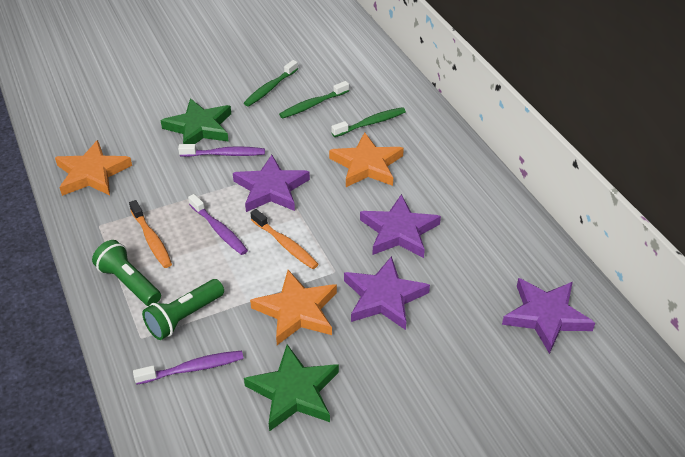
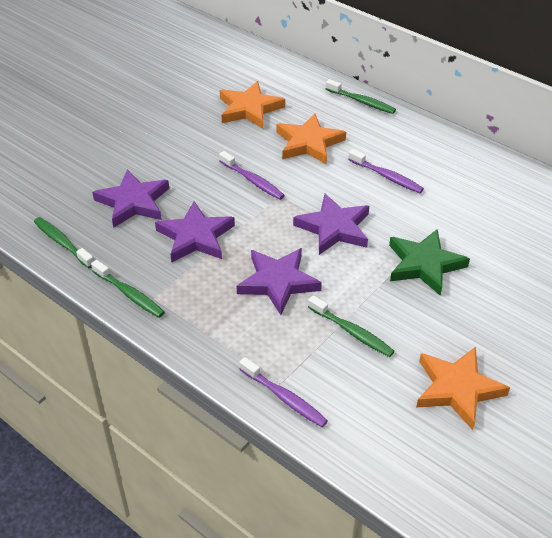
green flashlight: [92,240,161,306] [142,279,224,340] = 2 -> none = 0
green star: [161,98,231,144] [244,344,339,432] = 2 -> [389,229,470,296] = 1
green toothbrush: [244,60,298,106] [279,81,349,119] [331,107,406,137] = 3 -> [34,217,94,268] [91,260,165,318] [308,295,394,357] [326,79,396,114] = 4
orange toothbrush: [129,200,172,268] [251,209,319,269] = 2 -> none = 0

